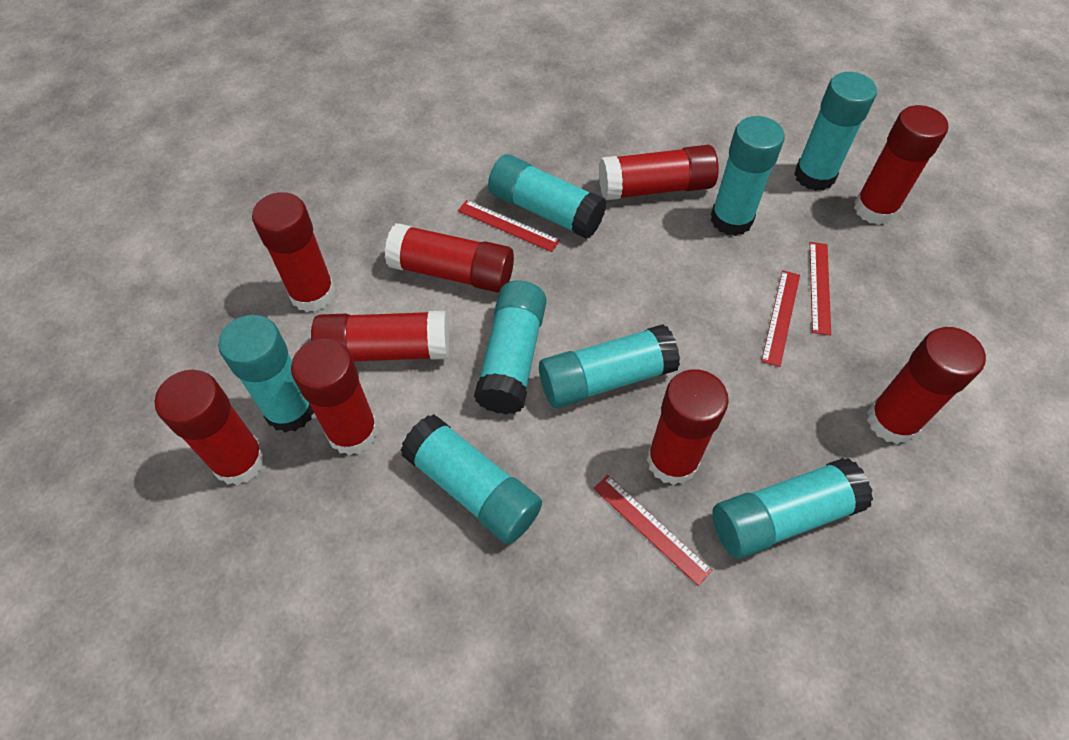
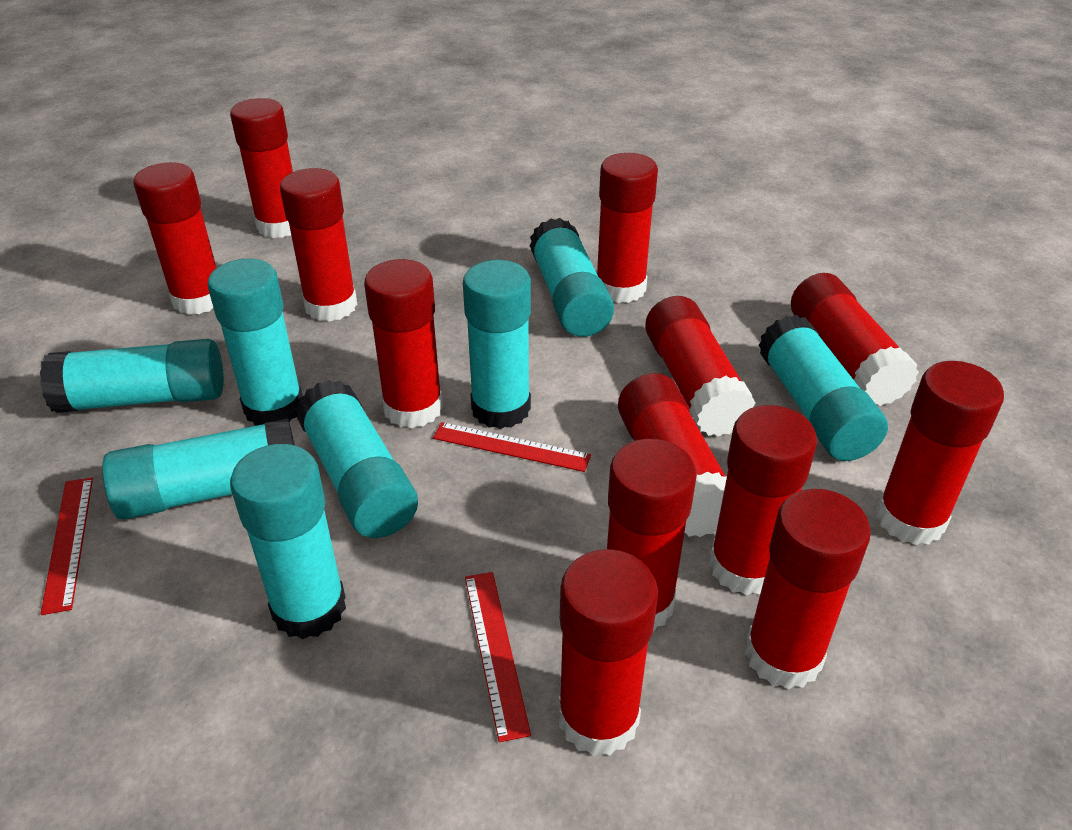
red glue stick: [155,370,266,485] [252,192,336,312] [291,339,378,455] [311,310,449,361] [385,223,514,293] [599,145,719,200] [647,369,729,485] [854,105,948,225] [867,327,986,444] = 9 -> [133,162,217,315] [230,98,293,238] [280,168,358,322] [364,259,443,428] [558,549,658,756] [596,153,658,303] [607,439,697,632] [618,373,727,537] [645,296,756,437] [709,405,817,595] [745,489,871,690] [791,273,919,406] [876,361,1004,545] = 13
red ruler: [458,200,560,252] [593,475,712,586] [761,270,800,367] [810,242,831,335] = 4 -> [40,477,93,615] [433,422,591,472] [465,572,531,742] = 3

